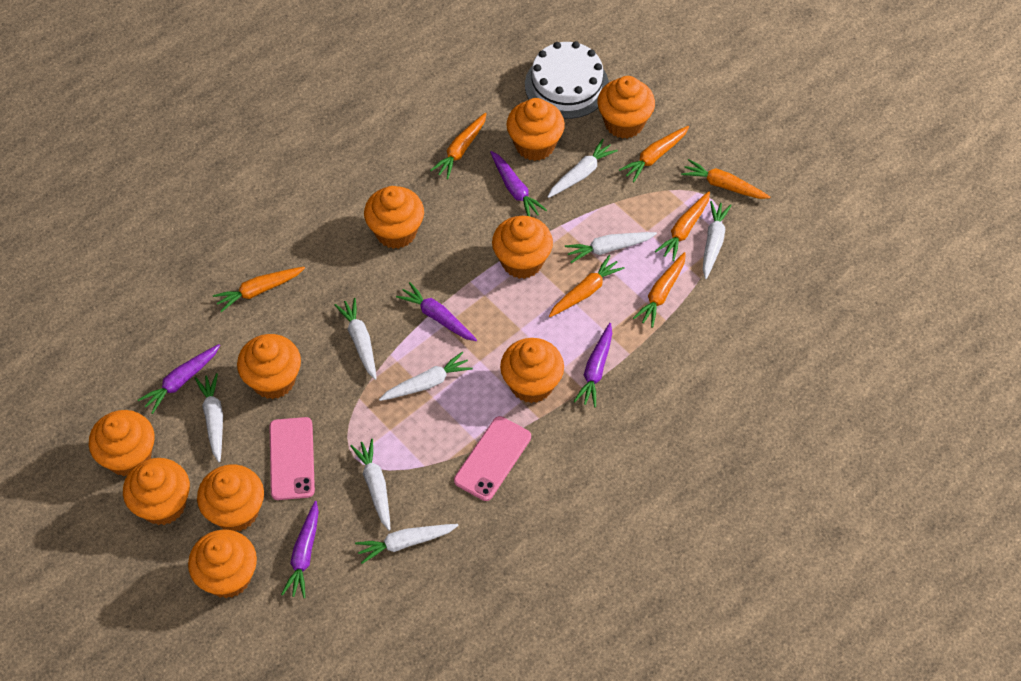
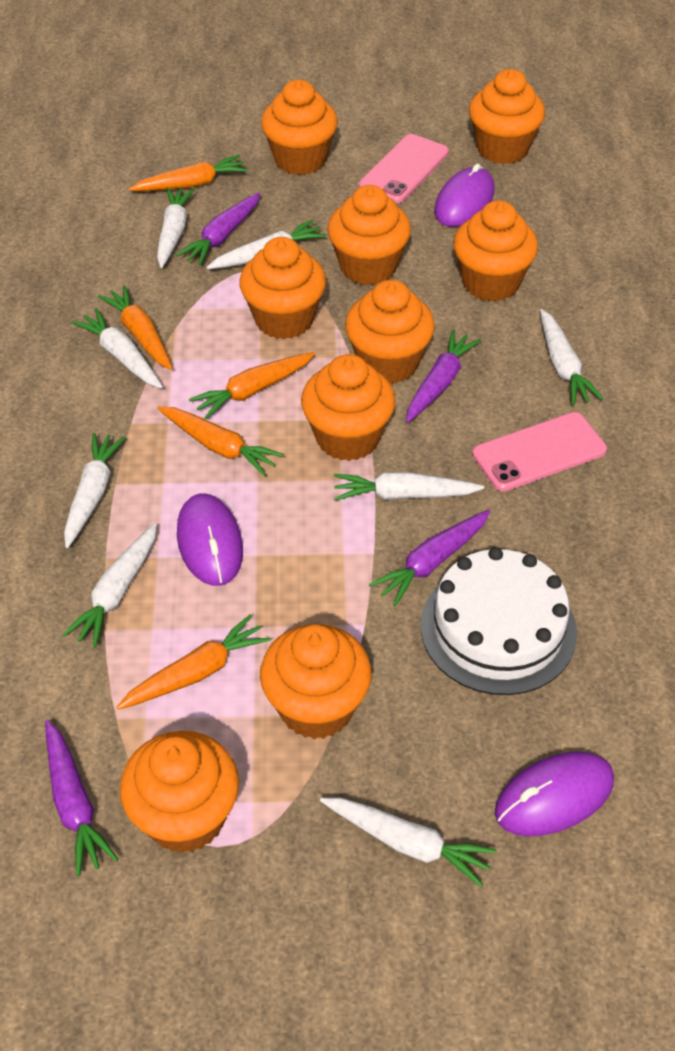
orange carrot: [213,267,305,312] [430,113,487,179] [549,255,625,317] [619,126,689,182] [633,252,686,328] [655,191,710,261] [681,159,770,199] = 7 -> [98,285,173,370] [117,614,271,710] [129,155,248,191] [157,406,284,477] [189,352,315,419] = 5
orange cupcake: [89,410,155,476] [123,458,190,525] [188,530,257,598] [197,464,264,531] [237,334,301,399] [364,186,424,249] [492,216,553,279] [500,338,564,403] [506,98,565,161] [598,76,655,139] = 10 -> [120,731,239,853] [239,237,326,339] [260,624,372,739] [261,79,338,175] [301,354,396,461] [327,185,411,285] [345,280,435,383] [453,200,538,301] [469,69,545,164] = 9
purple carrot: [138,344,220,414] [281,501,319,598] [396,282,477,341] [490,151,547,216] [574,323,612,408] = 5 -> [45,720,119,877] [176,193,260,266] [369,510,491,606] [406,330,481,423] = 4
purple mouse: none = 0 -> [177,493,243,586] [434,164,495,227] [495,752,614,836] = 3

